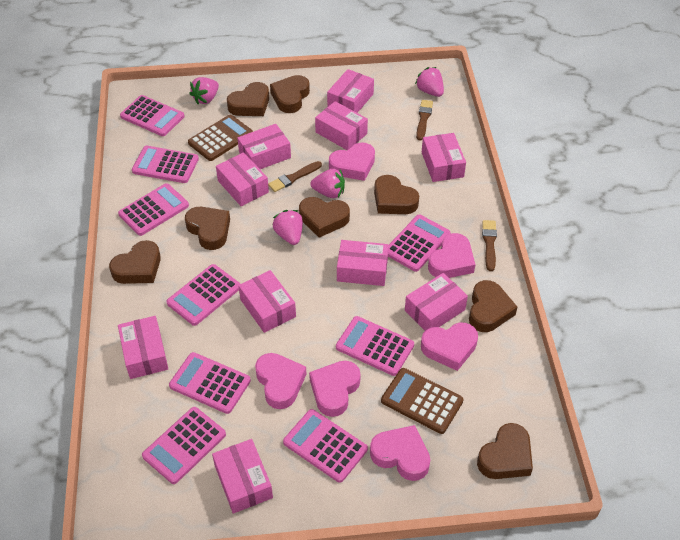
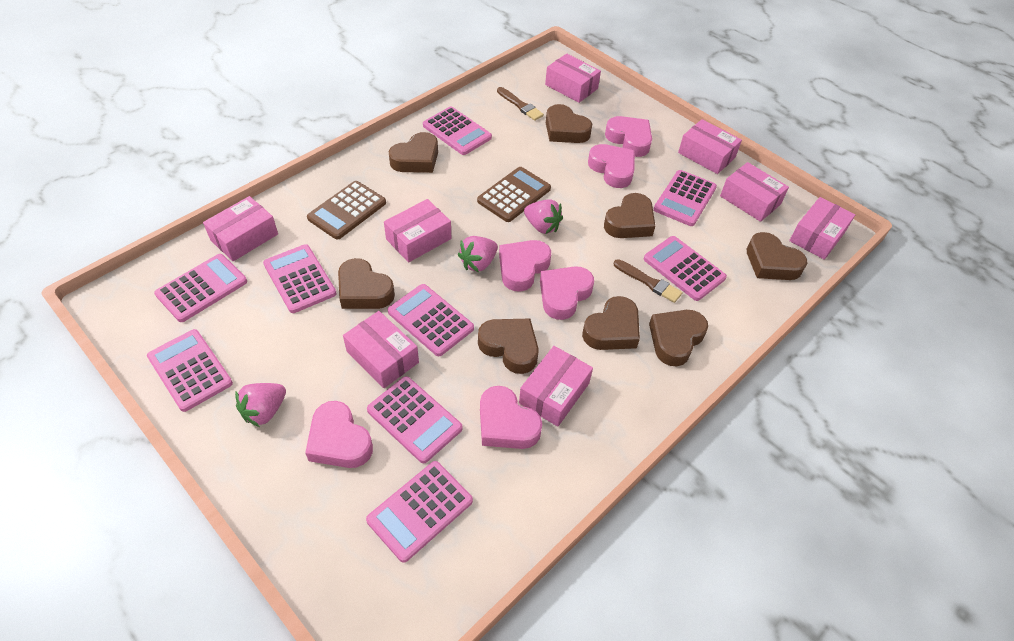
brown brush: [268,161,322,192] [416,100,433,141] [482,220,497,271] = 3 -> [497,87,544,121] [614,259,682,303] = 2
pink box: [118,316,168,379] [212,439,273,514] [216,152,269,206] [237,124,291,169] [239,270,296,333] [315,101,368,150] [327,69,374,113] [337,240,389,286] [405,273,468,331] [422,133,466,182] = 10 -> [203,196,278,261] [343,311,419,388] [384,199,451,262] [519,346,593,427] [545,53,601,103] [678,119,742,174] [720,162,789,222] [789,197,855,260] = 8
pink strawberry: [189,77,219,104] [273,210,303,245] [311,169,345,198] [415,67,444,97] = 4 -> [235,383,286,427] [458,236,498,272] [524,199,563,234] = 3

